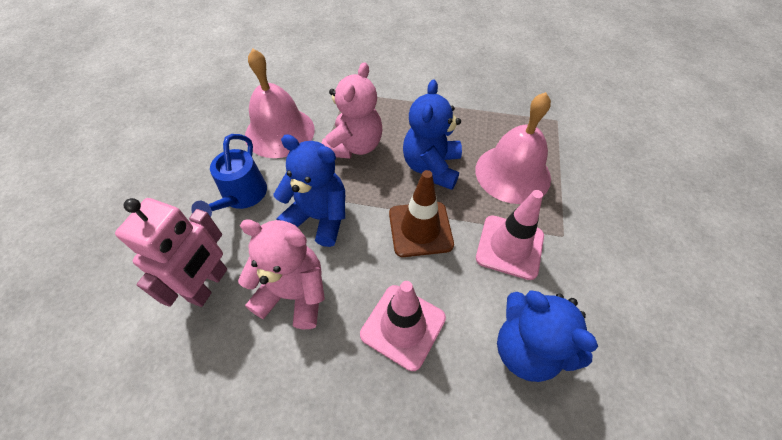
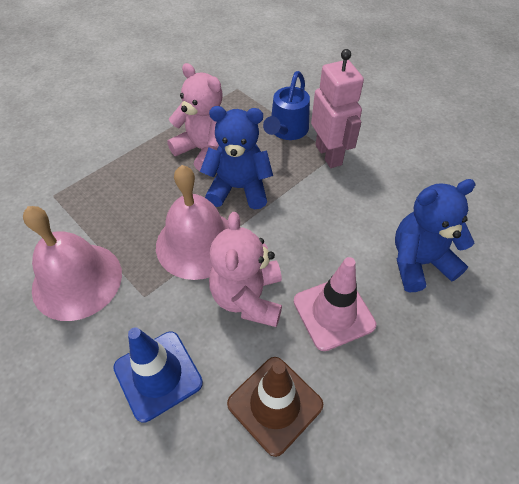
blue teddy bear: [273,134,345,247] [403,80,462,190] [497,290,598,382] = 3 -> [200,106,273,209] [395,179,476,292] = 2
blue traffic cone: none = 0 -> [113,327,203,423] = 1
pink traffic cone: [360,281,446,371] [476,190,544,280] = 2 -> [294,257,376,351] = 1

